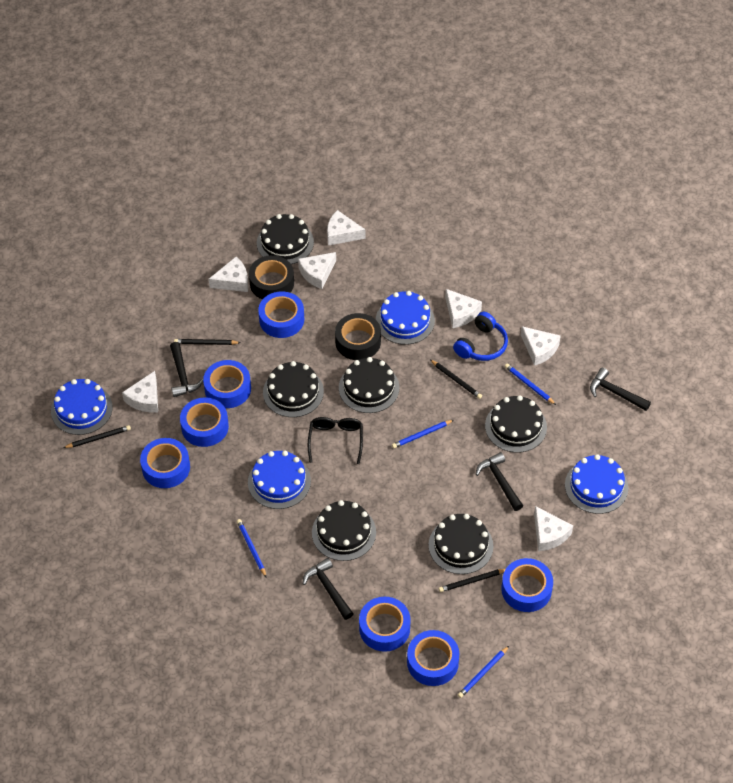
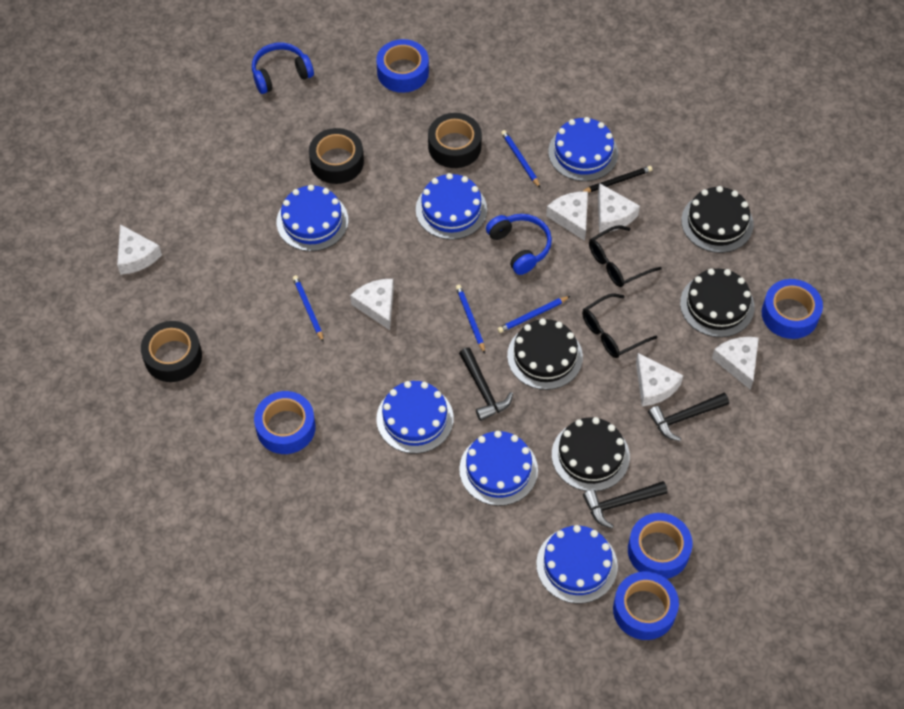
black cake: [257,214,314,264] [263,361,324,417] [312,500,376,561] [339,357,399,413] [429,514,493,574] [485,395,547,453] = 6 -> [507,319,583,390] [552,417,630,491] [680,269,754,337] [681,186,754,253] = 4
black glasses: [308,417,363,464] = 1 -> [582,293,657,358] [589,225,662,287] = 2
black hammer: [170,342,203,397] [303,558,354,620] [476,452,523,511] [590,368,651,411] = 4 -> [459,348,513,421] [583,481,668,528] [648,393,729,441] = 3
black pencil: [63,425,131,448] [174,339,241,345] [430,360,482,399] [439,569,505,592] = 4 -> [582,166,652,192] = 1
black tape: [249,255,294,299] [335,313,381,360] = 2 -> [141,321,202,382] [309,128,364,184] [428,113,482,168] = 3
blue cake: [51,379,112,435] [248,451,311,509] [376,291,435,345] [565,454,628,514] = 4 -> [277,185,348,251] [376,381,454,454] [416,173,487,240] [459,431,538,506] [536,525,618,604] [548,117,618,181] = 6
blue headphones: [453,312,508,361] = 1 -> [252,42,314,94] [486,214,552,275] = 2
blue tape: [140,438,190,488] [180,397,229,447] [203,360,251,408] [258,291,304,338] [359,597,411,652] [407,630,459,686] [501,558,553,612] = 7 -> [254,391,316,454] [376,39,429,93] [613,572,679,640] [628,513,692,579] [762,279,823,339] = 5
white cheese: [122,371,158,413] [209,257,248,292] [298,252,336,289] [327,210,366,246] [445,289,482,328] [521,326,561,366] [534,506,573,551] = 7 -> [117,224,162,275] [350,279,394,330] [546,191,588,241] [598,183,640,233] [636,353,683,406] [712,337,759,390] = 6

